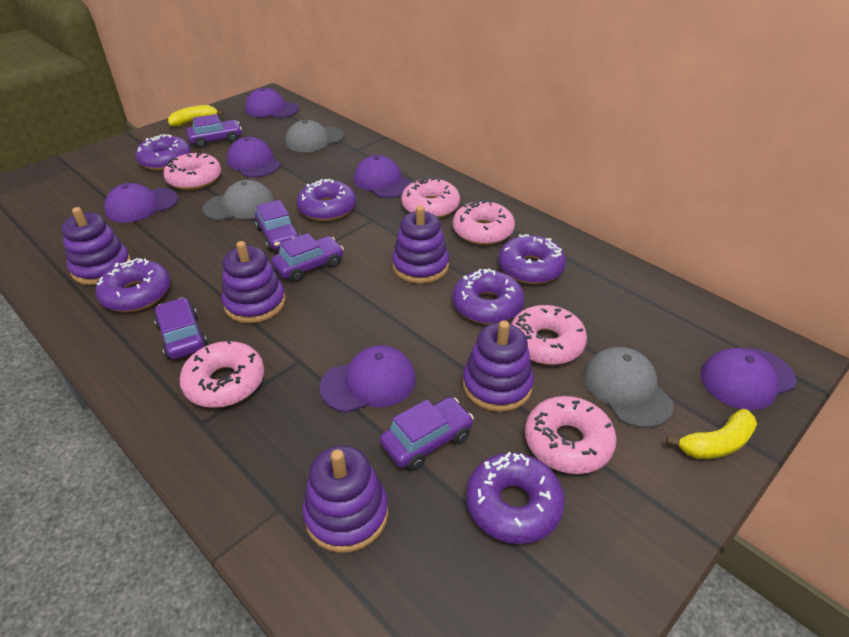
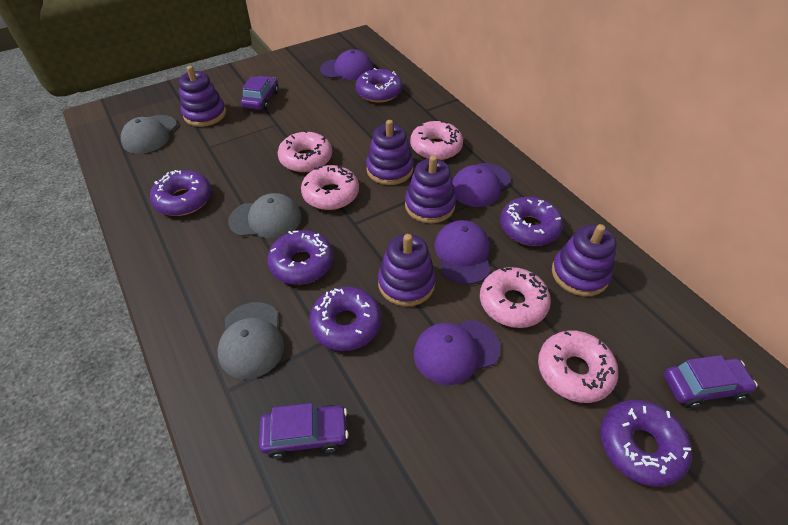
pink donut: [163,153,221,190] [179,339,264,408] [401,177,460,218] [453,200,515,245] [511,305,587,365] [525,396,617,474] = 6 -> [278,130,332,172] [301,165,359,210] [410,120,463,160] [480,267,551,328] [538,330,618,403] = 5
purple cap: [104,183,178,223] [227,137,280,177] [245,88,299,118] [319,345,416,413] [354,155,412,198] [701,348,796,410] = 6 -> [320,49,373,80] [414,320,500,385] [434,220,490,285] [452,163,511,207] = 4
purple car: [154,297,208,360] [186,114,242,148] [255,200,300,251] [272,233,344,282] [380,397,474,471] = 5 -> [241,76,279,110] [259,403,349,459] [664,355,758,408] = 3
yellow banana: [168,105,224,127] [666,409,757,459] = 2 -> none = 0

